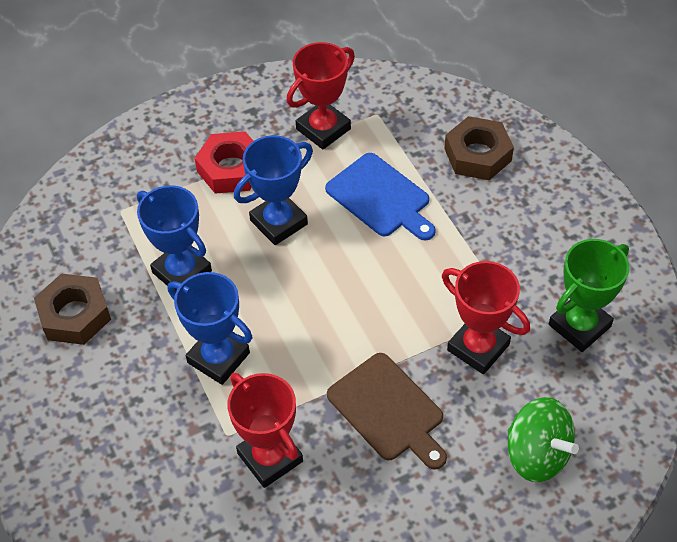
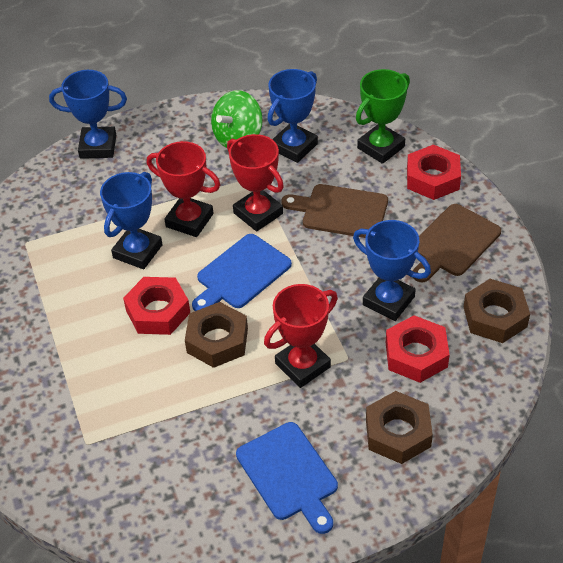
blue cutting board: [325,153,436,241] = 1 -> [192,234,292,311] [236,422,338,534] = 2
blue trophy: [137,185,212,291] [168,272,252,385] [234,135,313,245] = 3 -> [49,70,127,159] [100,172,163,269] [267,69,318,163] [353,220,431,321] = 4
brown cutting board: [327,353,447,470] = 1 -> [281,184,388,238] [413,204,501,282] = 2
brown nut: [34,273,111,345] [444,116,514,180] = 2 -> [185,302,248,368] [366,391,433,464] [464,279,530,343] = 3
red nut: [195,131,253,194] = 1 -> [123,277,190,335] [386,315,450,383] [407,145,461,200] = 3

